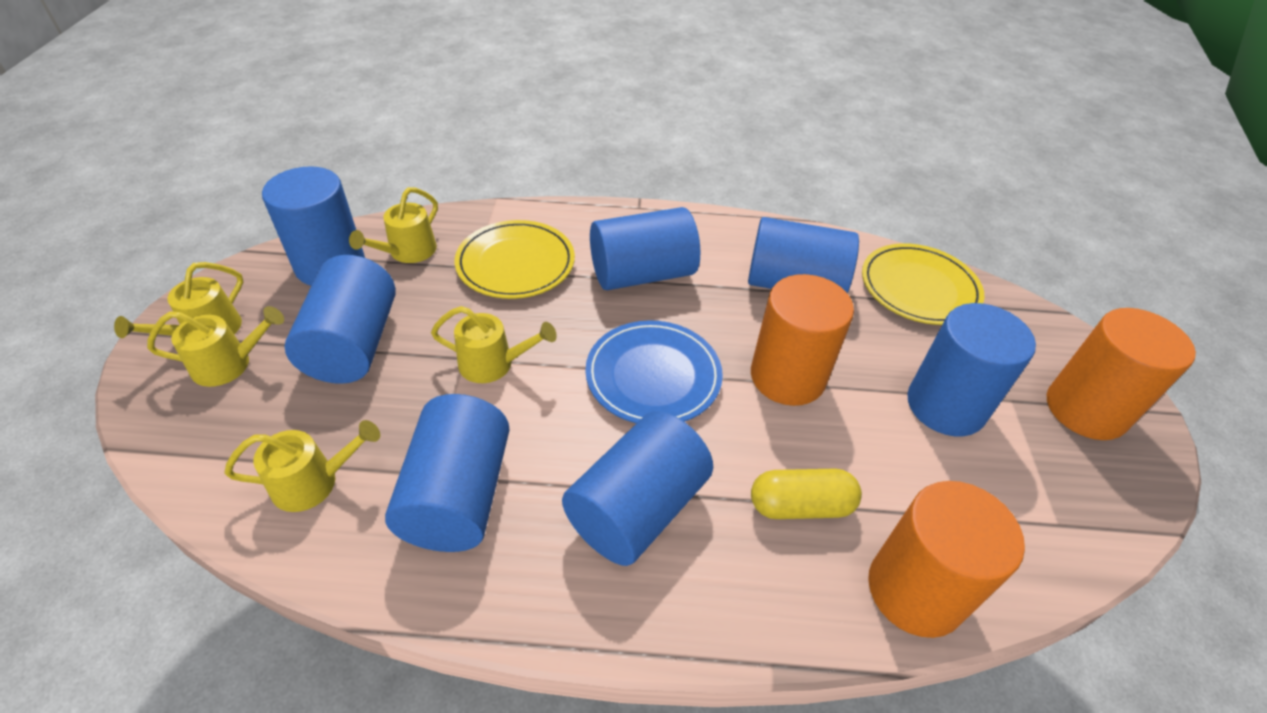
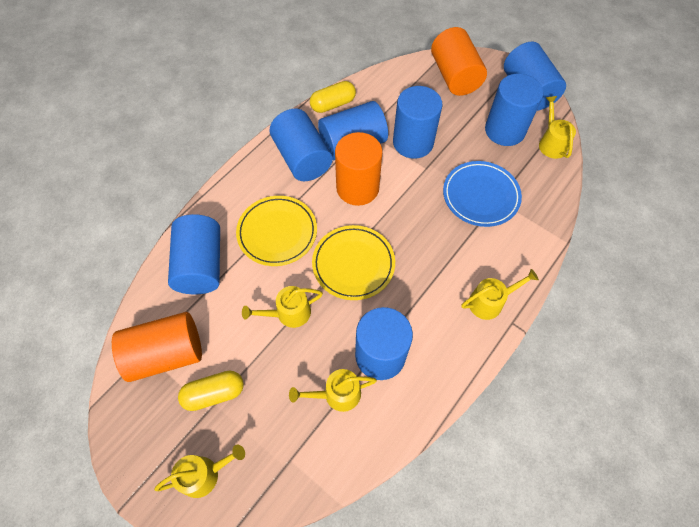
yellow capsule: [751,469,862,519] = 1 -> [178,371,244,411] [310,81,356,113] = 2

